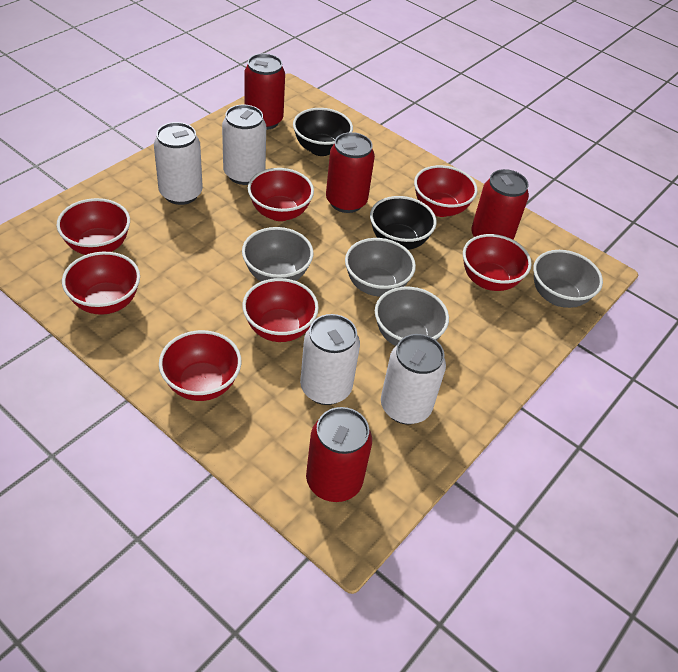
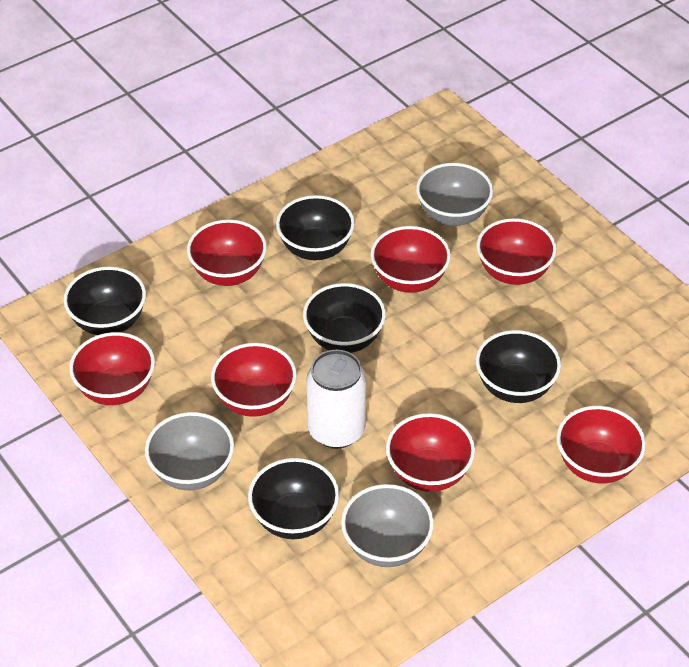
black bowl: [293,108,353,156] [370,196,437,250] = 2 -> [63,267,146,335] [248,458,340,539] [276,195,355,260] [303,283,386,353] [476,330,561,403] = 5
grey bowl: [242,227,314,281] [345,238,416,296] [375,287,449,346] [533,250,603,308] = 4 -> [145,412,234,490] [341,484,434,567] [416,163,493,226] = 3
red can: [244,53,285,130] [306,407,372,502] [326,132,375,213] [471,169,529,240] = 4 -> none = 0
white can: [154,122,203,205] [222,105,266,185] [300,314,360,405] [381,334,446,425] = 4 -> [306,350,366,449] = 1

